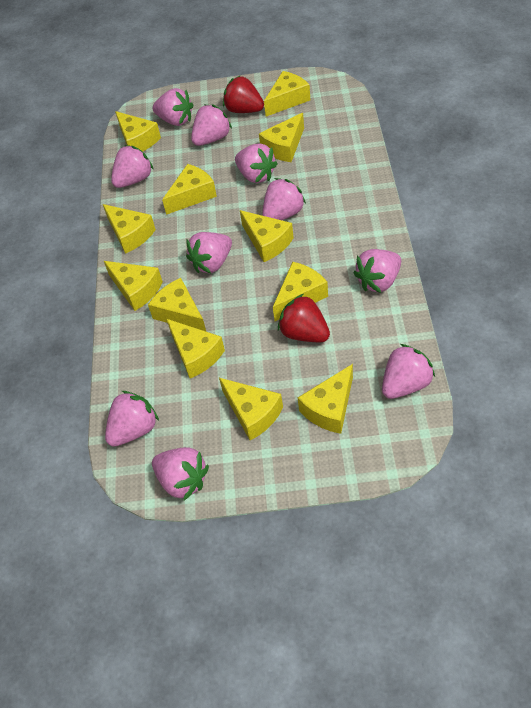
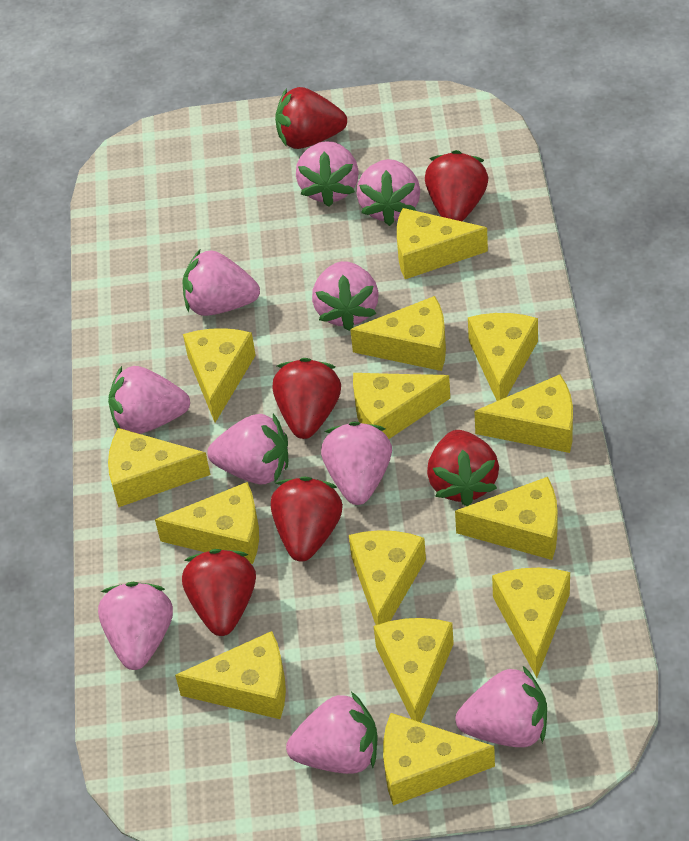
red strawberry: [223,76,264,113] [278,294,330,342] = 2 -> [182,549,256,636] [271,477,343,562] [272,358,341,439] [275,87,347,149] [425,150,488,221] [427,430,499,506] = 6
yellow cheese: [103,204,156,254] [104,261,163,311] [115,111,161,152] [148,278,206,331] [162,164,217,215] [167,319,225,379] [219,378,283,440] [240,210,294,262] [259,113,304,162] [264,71,310,117] [273,262,328,321] [298,364,353,434] = 12 -> [108,428,210,507] [155,482,259,564] [175,631,286,719] [183,328,256,423] [349,530,426,625] [350,296,446,371] [353,373,450,439] [374,618,454,722] [383,713,495,806] [397,208,488,279] [455,477,558,560] [468,313,538,401] [474,374,573,453] [492,568,570,678] = 14

